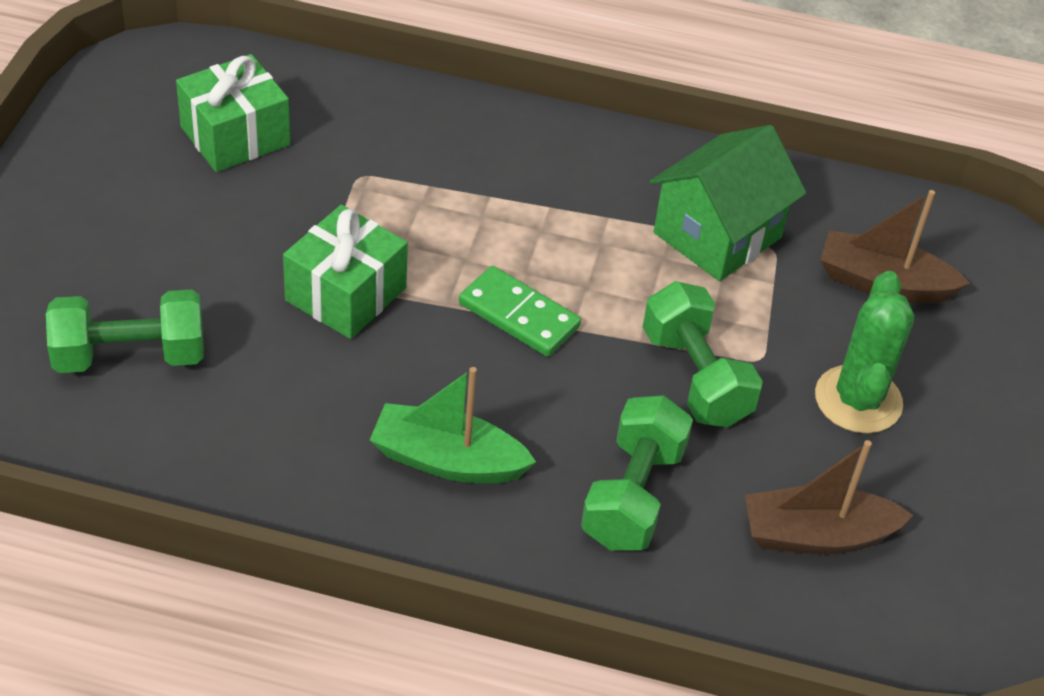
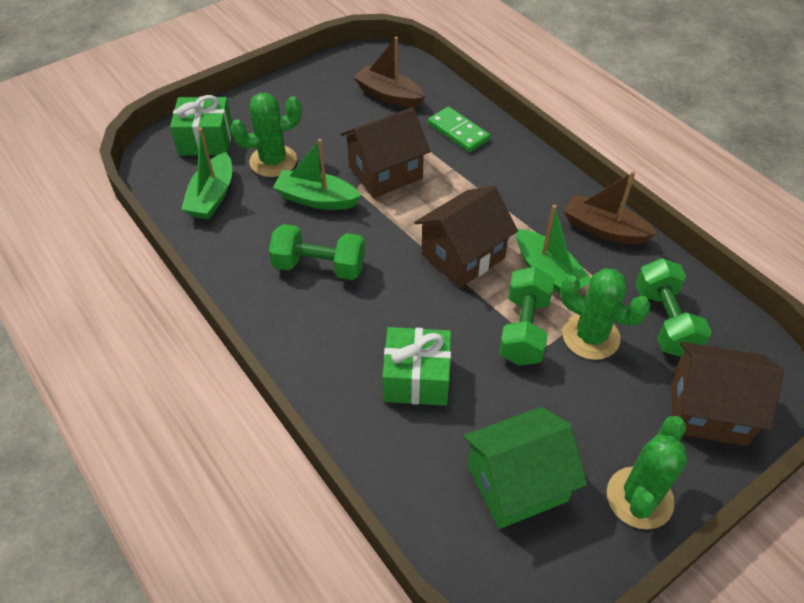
brown house: none = 0 -> [341,107,430,198] [414,186,518,288] [671,342,784,446] = 3
green boat: [370,367,536,483] = 1 -> [181,127,232,220] [273,139,361,210] [516,205,591,294] = 3
green cactus: [815,271,914,434] = 1 -> [230,93,302,177] [560,268,651,360] [607,416,687,529] = 3

